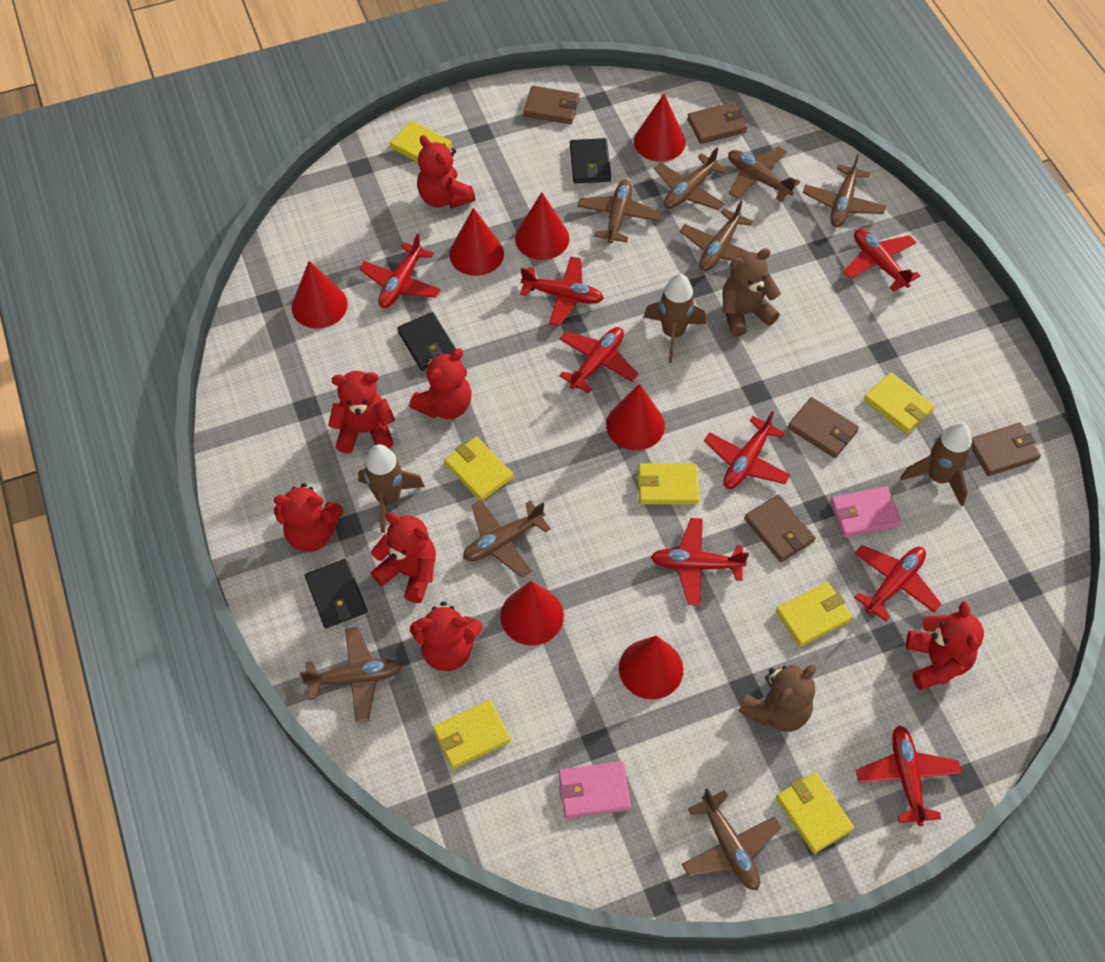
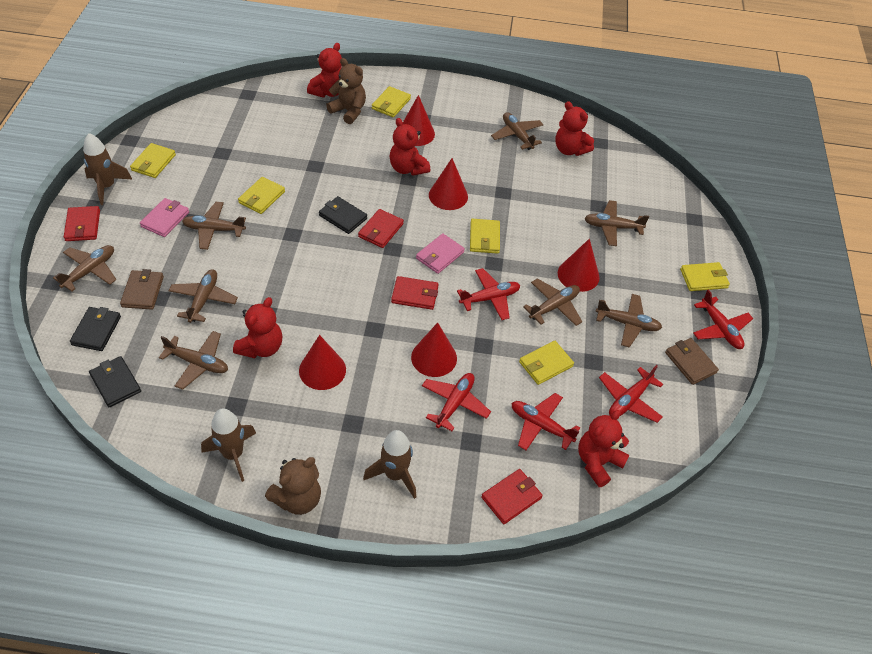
brown wallet: [523,86,580,124] [687,102,748,144] [744,494,816,562] [788,397,859,458] [971,422,1041,476] = 5 -> [120,269,164,310] [665,338,719,385] = 2
red cone: [292,261,348,328] [449,208,504,276] [500,581,564,645] [515,192,569,260] [606,383,665,450] [619,636,683,699] [634,94,685,162] = 7 -> [299,335,346,390] [403,95,435,146] [411,322,457,377] [429,158,468,210] [558,239,600,292] = 5
red plane: [359,233,441,308] [520,257,604,326] [559,327,639,394] [651,518,749,606] [704,411,791,489] [843,229,920,291] [854,545,941,621] [856,725,961,826] = 8 -> [422,373,491,431] [457,268,520,320] [511,393,580,450] [599,365,663,423] [693,289,753,349] = 5
red teddy bear: [274,483,343,552] [328,371,395,454] [371,512,436,603] [409,348,471,419] [410,601,482,671] [417,135,475,208] [906,601,984,690] = 7 -> [233,297,282,358] [307,43,342,98] [390,118,430,176] [555,101,594,156] [578,410,629,487] = 5
red wallet: none = 0 -> [64,206,100,241] [358,209,404,248] [391,276,439,310] [481,469,543,524] = 4
yellow wallet: [390,121,452,162] [433,700,511,769] [444,437,513,501] [638,463,699,505] [776,582,853,647] [776,772,854,854] [864,372,935,434] = 7 -> [130,143,176,178] [238,177,285,214] [372,86,411,118] [470,219,500,254] [519,341,574,385] [680,262,730,291] = 6

